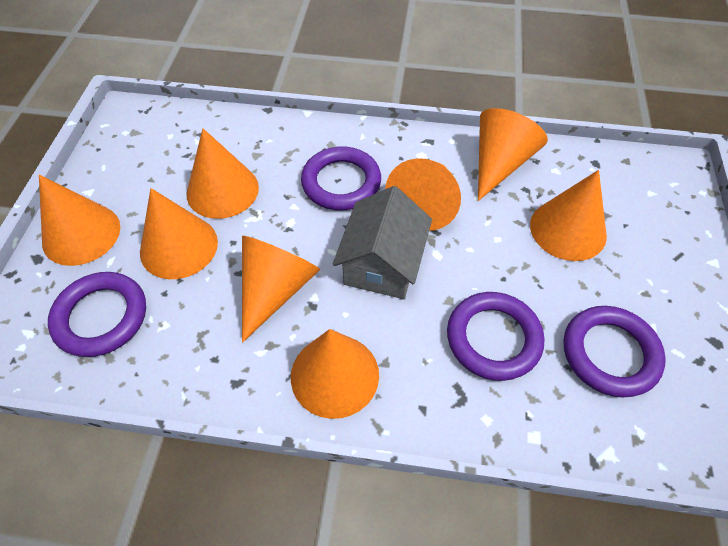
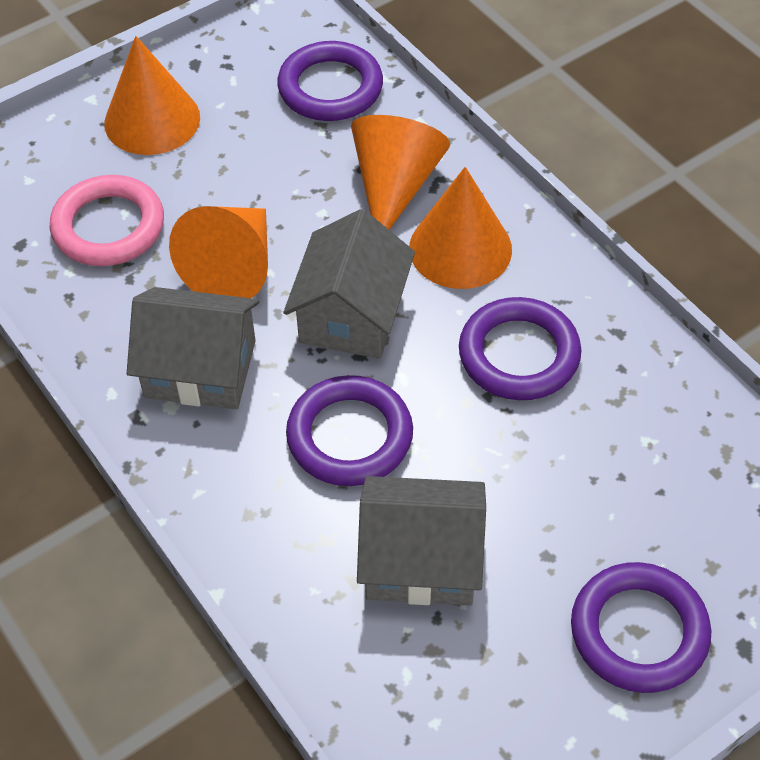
grey house: [333,186,432,299] = 1 -> [127,287,260,409] [283,209,415,359] [357,476,486,606] = 3
orange cone: [39,175,120,266] [140,188,218,279] [186,128,259,219] [242,236,320,343] [291,329,379,419] [385,158,461,231] [478,108,548,201] [530,170,607,261] = 8 -> [104,36,200,155] [169,206,268,298] [351,115,450,230] [409,167,512,289] = 4
pink ring: none = 0 -> [50,175,164,266] = 1

